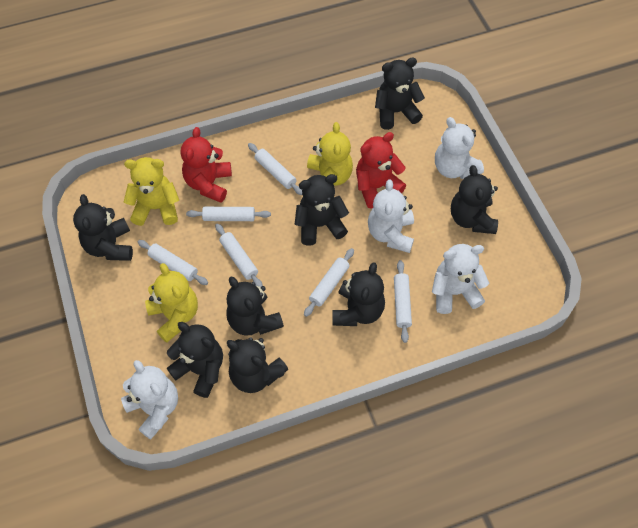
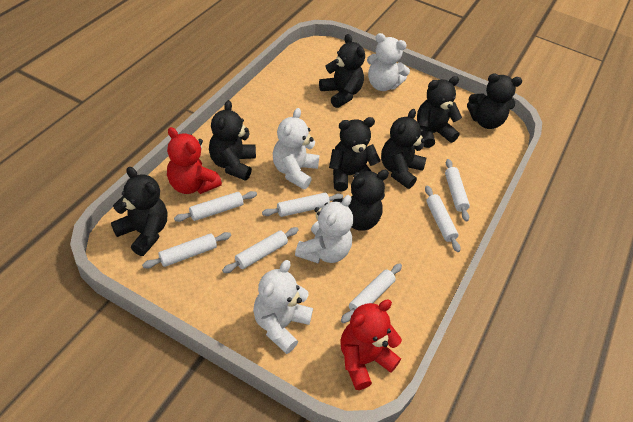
white rolling pin: [138,240,208,285] [186,207,271,221] [215,223,263,287] [248,143,302,195] [304,248,354,317] [394,260,412,343] = 6 -> [142,232,231,269] [174,191,257,222] [222,227,299,273] [262,193,343,217] [341,263,402,323] [425,186,461,252] [445,159,470,222] = 7
yellow teddy bear: [124,157,179,226] [145,263,198,343] [307,122,353,186] = 3 -> none = 0

